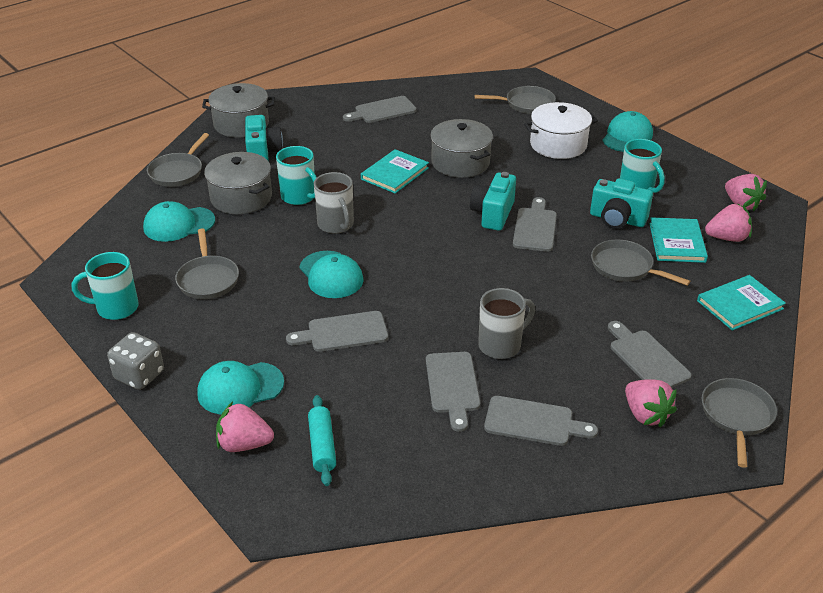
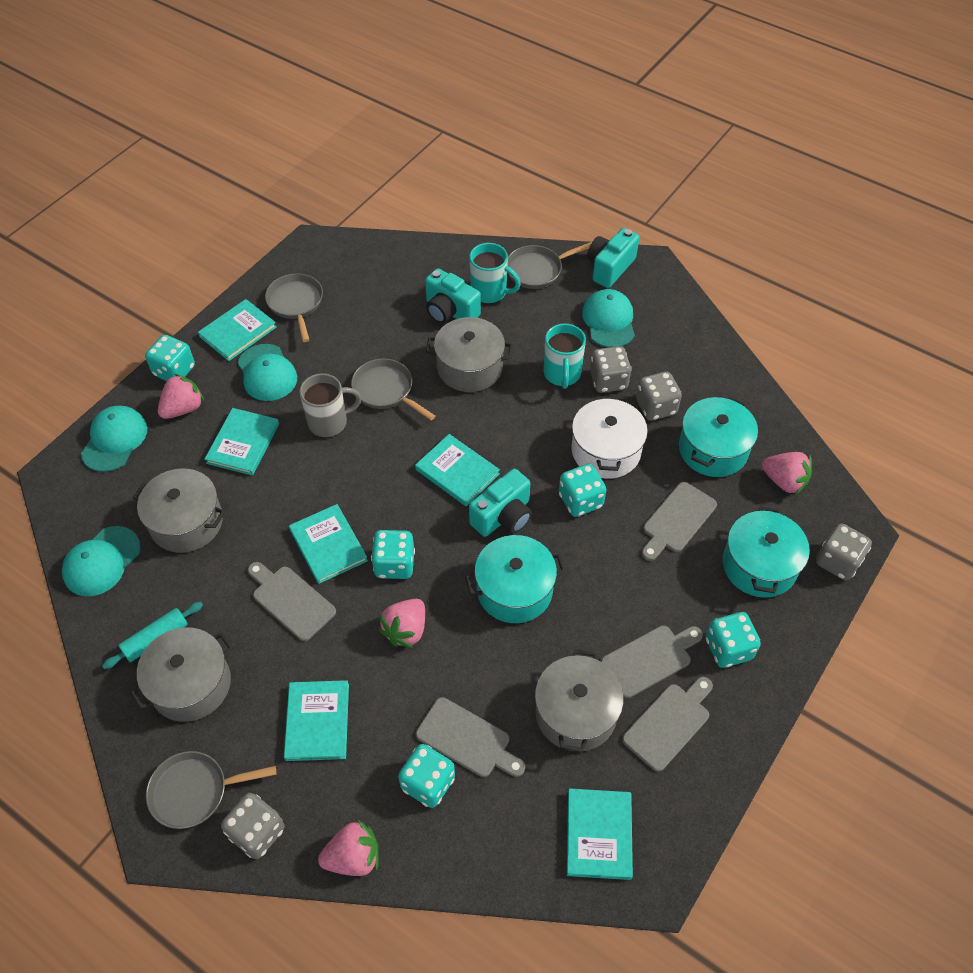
grey cutting board: [286,311,388,352] [343,96,417,123] [426,352,480,432] [484,396,598,446] [513,197,557,252] [608,321,692,388] = 6 -> [248,562,336,641] [416,697,525,777] [601,625,703,698] [622,677,713,772] [642,482,717,561] = 5
grey dice: [107,332,164,390] = 1 -> [221,793,285,859] [590,346,632,393] [636,371,682,421] [816,523,872,580] = 4
grey mug: [314,172,354,234] [478,288,535,359] = 2 -> [299,373,362,437] = 1
grey pan: [147,133,209,187] [175,228,239,299] [475,86,556,114] [591,240,690,286] [702,378,777,468] = 5 -> [146,751,276,829] [265,273,323,342] [351,359,435,420] [508,242,592,289] = 4
grey pot: [202,83,275,137] [204,152,272,214] [430,119,493,178] = 3 -> [130,627,233,722] [133,468,225,553] [426,317,513,392] [535,649,624,752] = 4
turquoise book: [361,149,429,194] [649,217,708,263] [697,275,786,331] = 3 -> [198,299,277,361] [205,408,279,476] [284,680,349,761] [289,504,368,584] [415,434,500,506] [567,788,633,880] = 6
turquoise dice: none = 0 -> [145,335,195,381] [371,530,415,579] [398,744,455,808] [559,464,607,517] [706,612,761,668] = 5
turquoise mug: [72,252,139,320] [276,146,317,205] [620,139,665,193] = 3 -> [469,243,521,303] [544,323,586,389] = 2
turquoise pot: none = 0 -> [465,535,566,623] [679,397,758,477] [723,506,810,598] = 3

